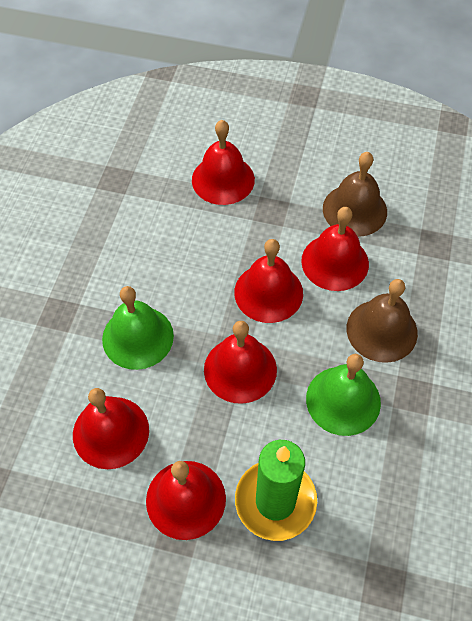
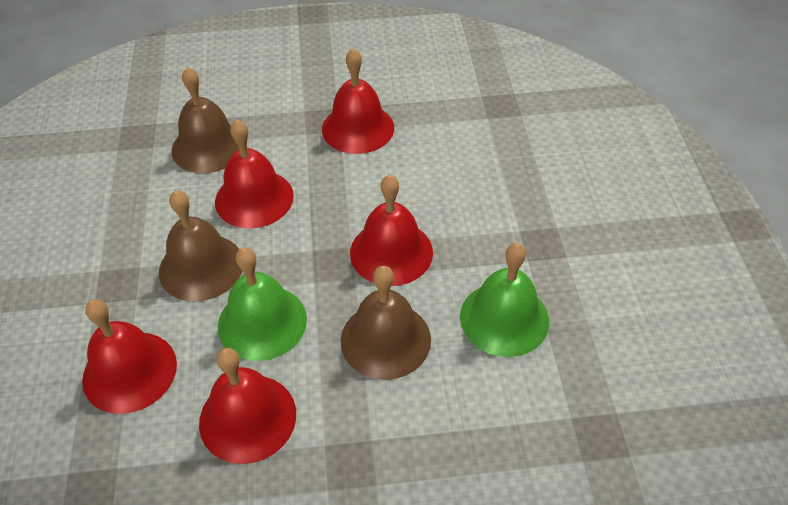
brown bell: [323,152,387,237] [347,279,418,363] = 2 -> [159,190,242,302] [172,67,239,173] [341,266,431,380] = 3
green candle: [235,440,317,541] = 1 -> none = 0
red bell: [73,388,149,469] [146,461,226,540] [192,120,255,205] [204,321,277,404] [234,239,303,323] [301,207,369,291] = 6 -> [82,299,177,414] [199,348,296,464] [215,120,294,228] [322,48,394,154] [350,175,433,286] = 5

